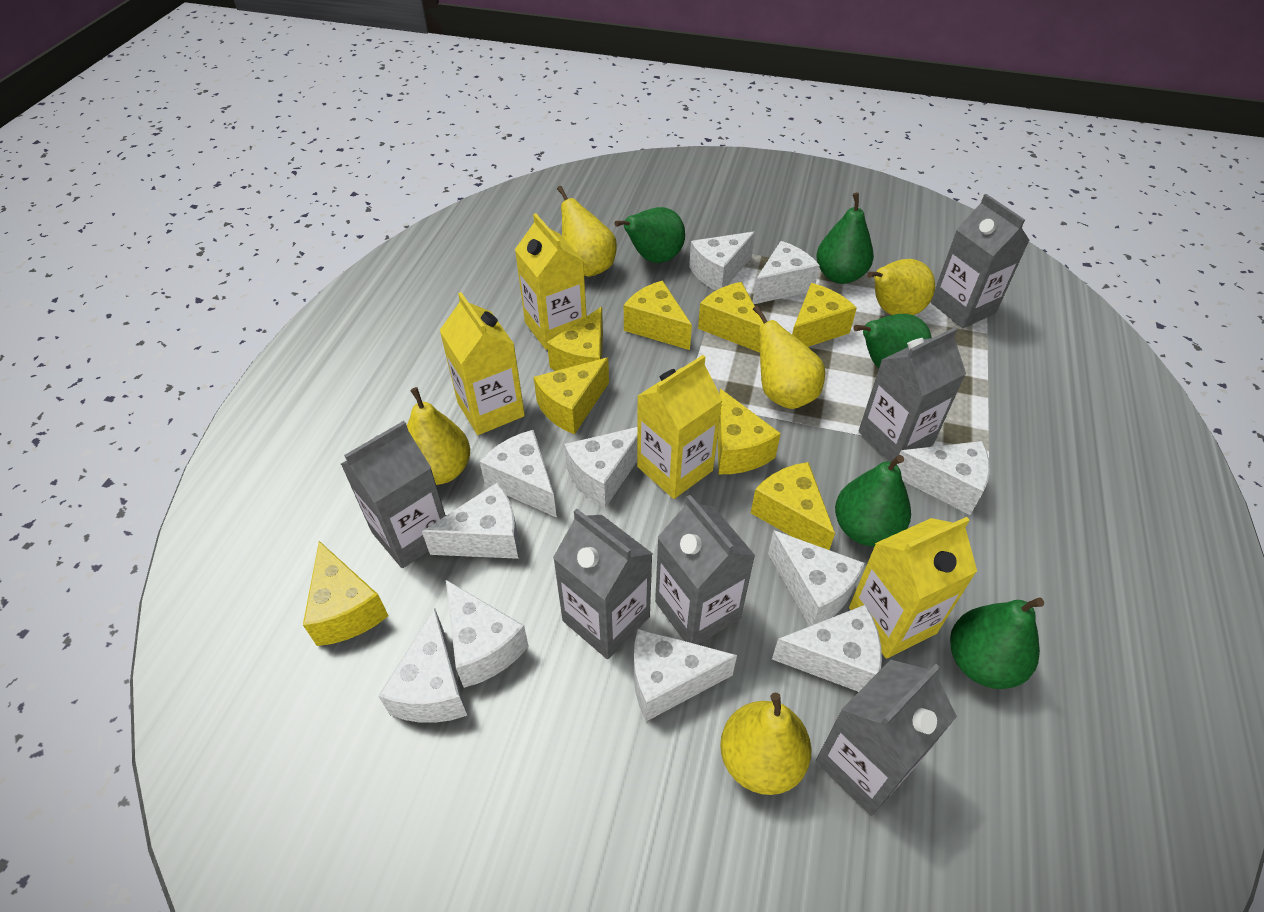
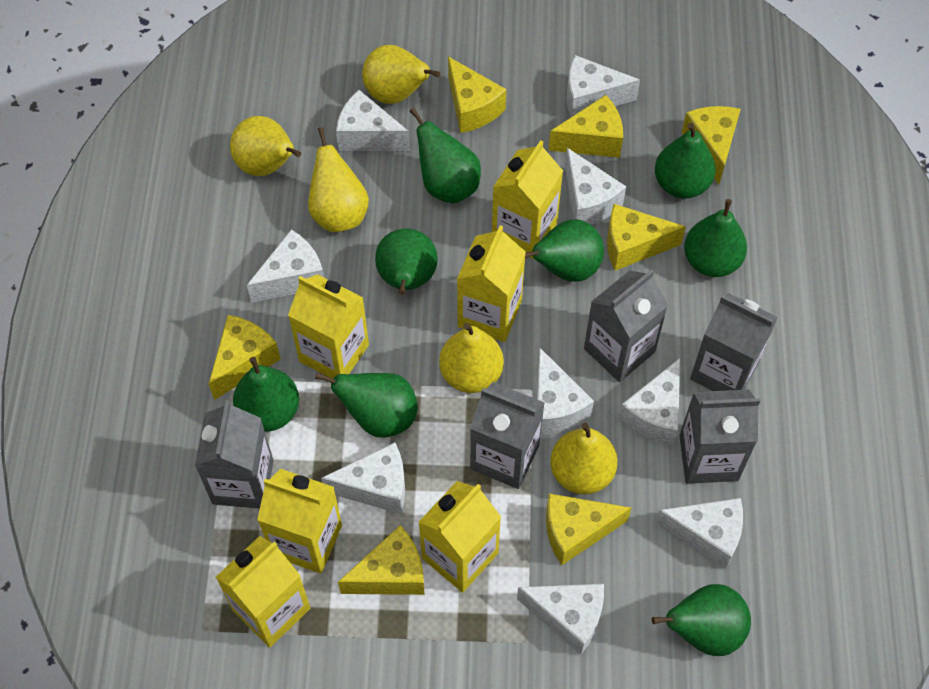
green pear: [614,207,685,263] [816,193,874,284] [835,455,911,546] [853,314,932,368] [950,597,1044,689] = 5 -> [233,357,299,432] [315,372,418,438] [375,229,438,295] [410,108,481,203] [525,219,604,282] [652,584,751,656] [655,123,716,198] [684,199,747,277] = 8
grey carton: [341,421,446,568] [553,509,653,659] [655,495,756,645] [816,660,957,816] [858,327,966,462] [931,194,1030,328] = 6 -> [195,400,274,509] [470,382,545,489] [584,269,668,382] [679,389,760,484] [690,293,778,391] = 5
white cheese: [378,609,467,723] [422,483,519,559] [446,580,529,688] [480,430,557,518] [564,427,637,508] [634,629,737,721] [689,232,755,290] [752,241,820,304] [768,530,865,626] [772,605,882,692] [896,441,990,515] = 11 -> [247,230,324,303] [321,442,405,514] [336,90,410,151] [517,584,604,655] [536,347,594,434] [565,148,626,225] [567,55,640,117] [618,358,680,445] [655,498,743,569] = 9
yellow carton: [439,292,525,435] [515,213,586,350] [637,355,722,499] [849,517,977,659] = 4 -> [216,536,310,647] [257,469,342,573] [288,274,369,379] [418,481,501,592] [457,225,526,342] [492,140,563,259] = 6
yellow cheese: [303,541,388,646] [534,358,609,434] [547,307,603,371] [624,280,692,350] [698,282,764,353] [718,389,781,474] [751,462,835,550] [792,283,857,347] = 8 -> [209,315,281,400] [338,525,425,595] [448,57,506,133] [546,494,631,565] [549,95,623,158] [607,204,686,271] [682,106,741,184] = 7

